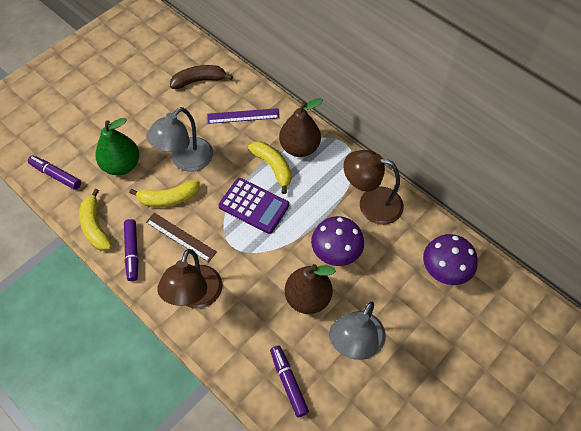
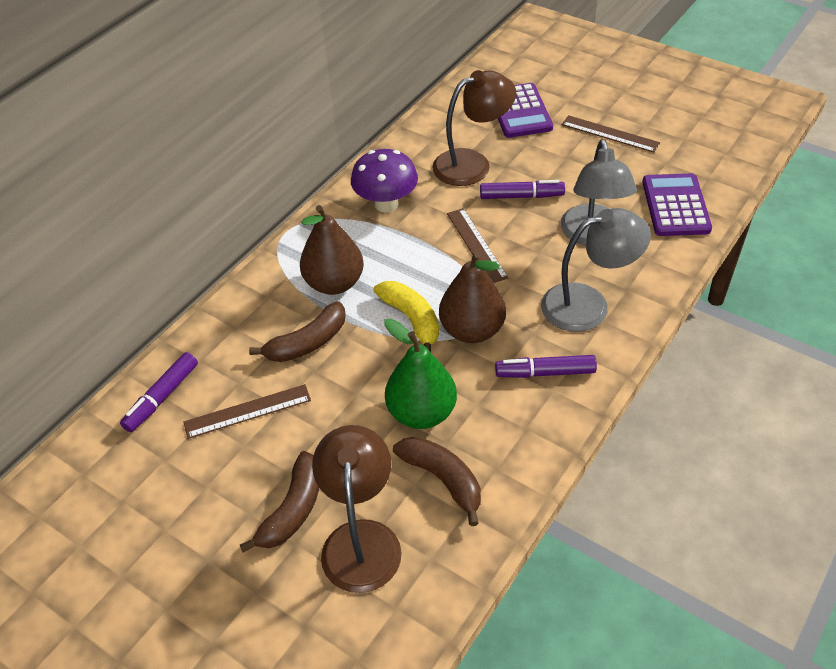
brown banana: [170,65,233,89] = 1 -> [240,451,319,552] [249,302,346,362] [393,437,481,526] = 3
brown ruler: [146,213,217,262] = 1 -> [184,384,311,439] [447,208,508,283] [562,115,660,153] = 3
purple calculator: [218,178,289,234] = 1 -> [498,83,553,138] [642,173,712,236] = 2
purple mushroom: [311,216,364,266] [423,234,478,285] = 2 -> [351,149,418,212] = 1
purple ruler: [207,108,280,124] = 1 -> none = 0
yellow banana: [79,189,112,251] [129,180,200,207] [248,142,291,194] = 3 -> [373,281,439,353] = 1

